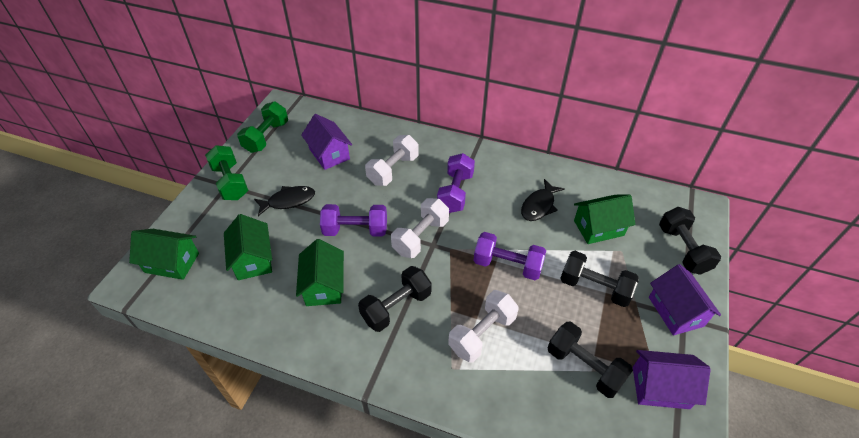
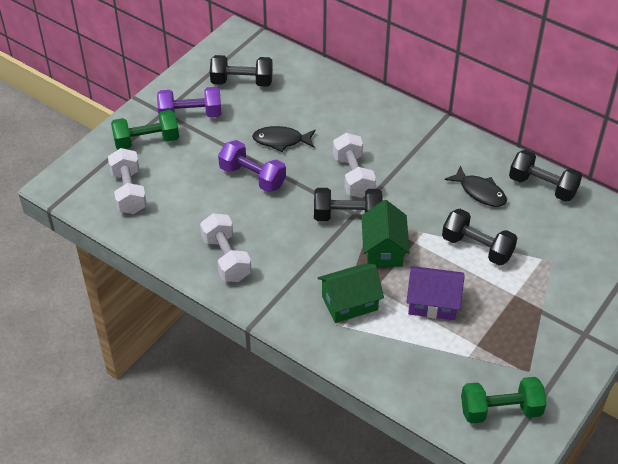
green house: [129,229,199,280] [224,214,272,280] [296,239,344,306] [574,195,636,244] = 4 -> [318,263,384,323] [362,200,410,267] = 2
purple dumbbell: [320,204,387,237] [437,153,475,213] [473,232,546,280] = 3 -> [157,87,221,117] [218,140,286,192] = 2
purple house: [301,114,352,170] [633,350,711,409] [649,264,721,335] = 3 -> [406,266,465,320] = 1

